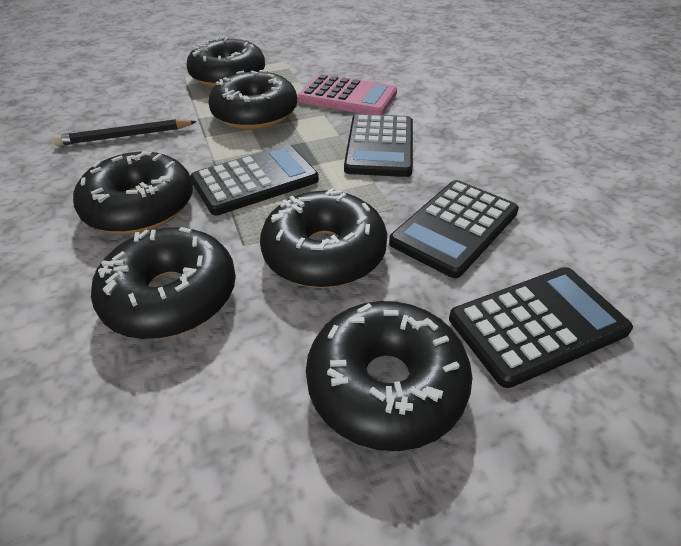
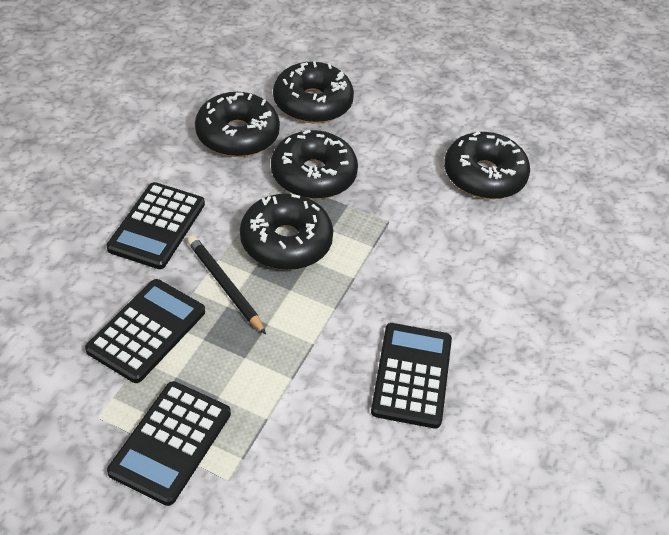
black donut: [73,151,193,234] [91,227,236,339] [186,37,265,88] [209,70,297,130] [260,188,387,288] [306,301,472,451] = 6 -> [195,92,280,157] [240,194,333,270] [271,130,358,199] [273,61,354,123] [444,131,530,199] = 5
pink calculator: [297,74,397,115] = 1 -> none = 0

